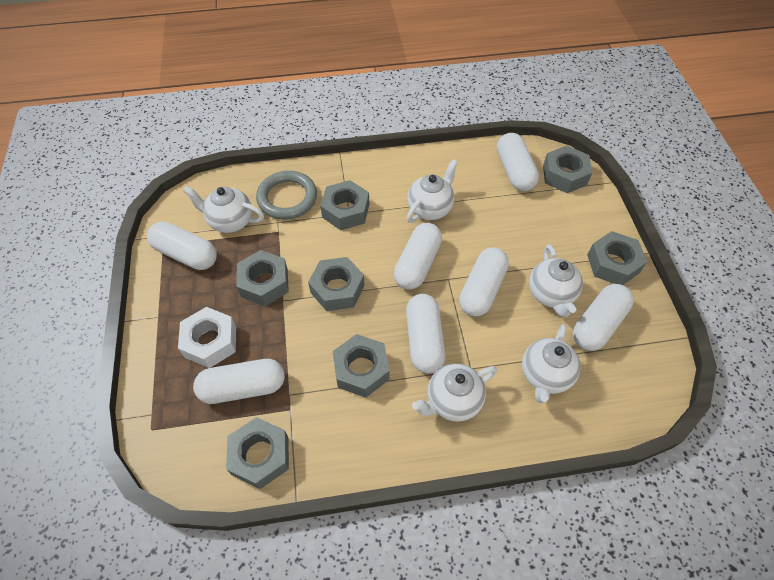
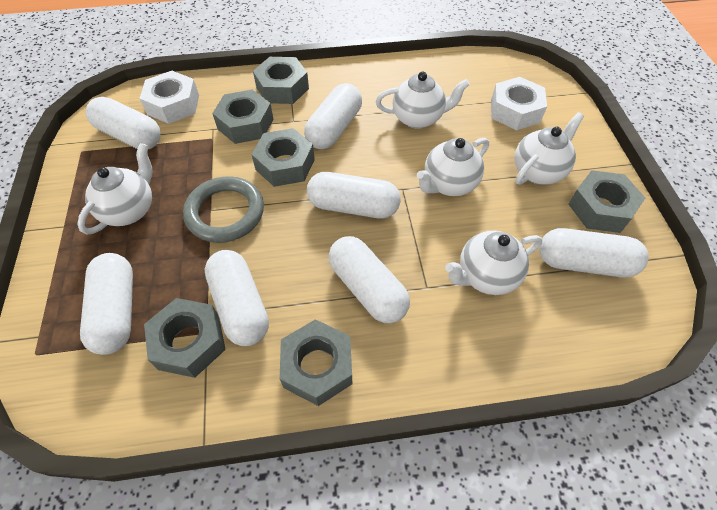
grey nut: [226,417,289,489] [236,250,289,306] [308,257,365,311] [320,180,369,230] [333,334,389,398] [543,146,592,193] [587,231,647,285] = 7 -> [144,298,226,378] [212,90,273,144] [251,128,315,187] [253,57,309,104] [280,319,352,406] [568,170,645,233] = 6
white nut: [178,307,236,368] = 1 -> [139,71,199,124] [491,77,547,130] = 2

